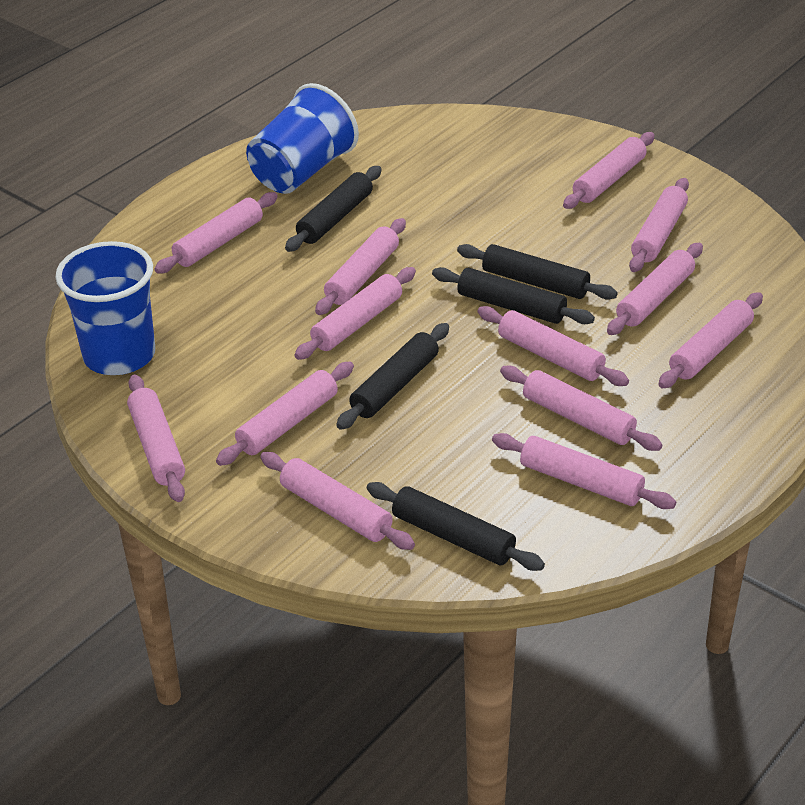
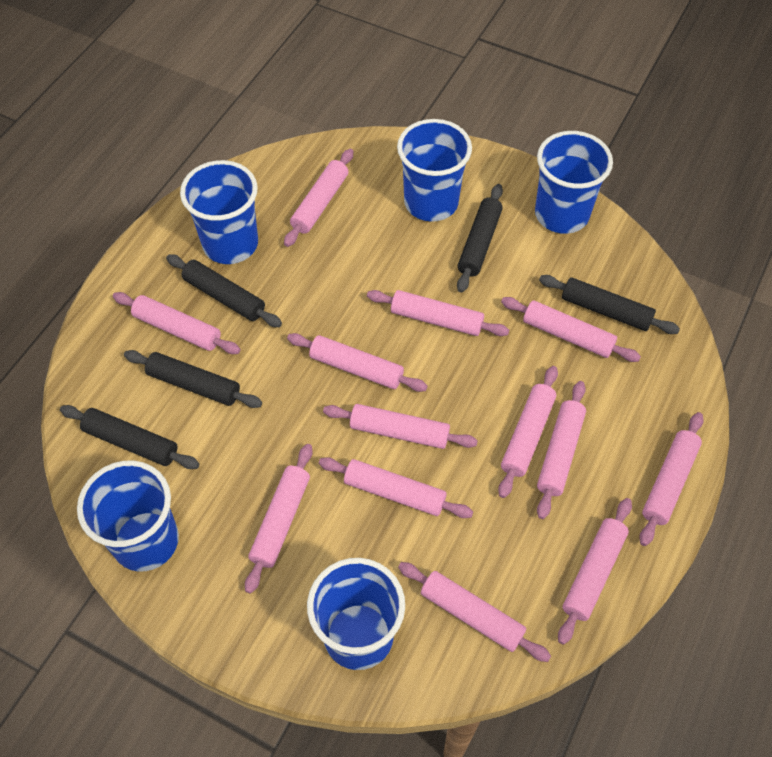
blue cup: [55,241,155,375] [246,83,359,194] = 2 -> [77,461,179,572] [180,160,258,264] [307,558,405,670] [397,119,472,222] [535,131,613,234] = 5

